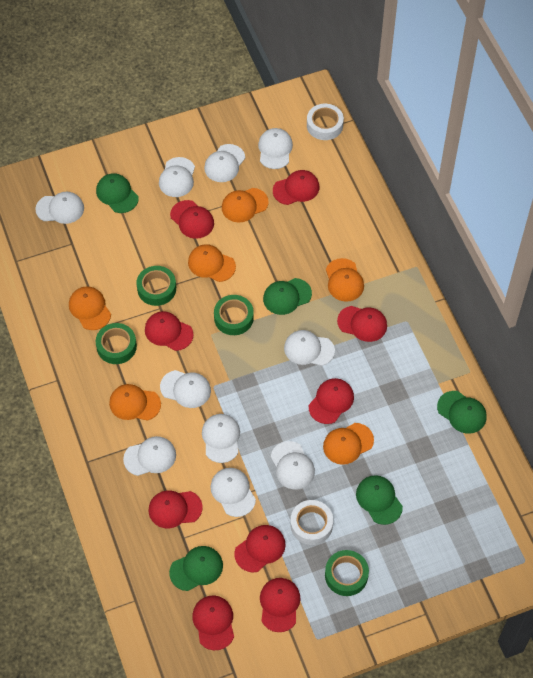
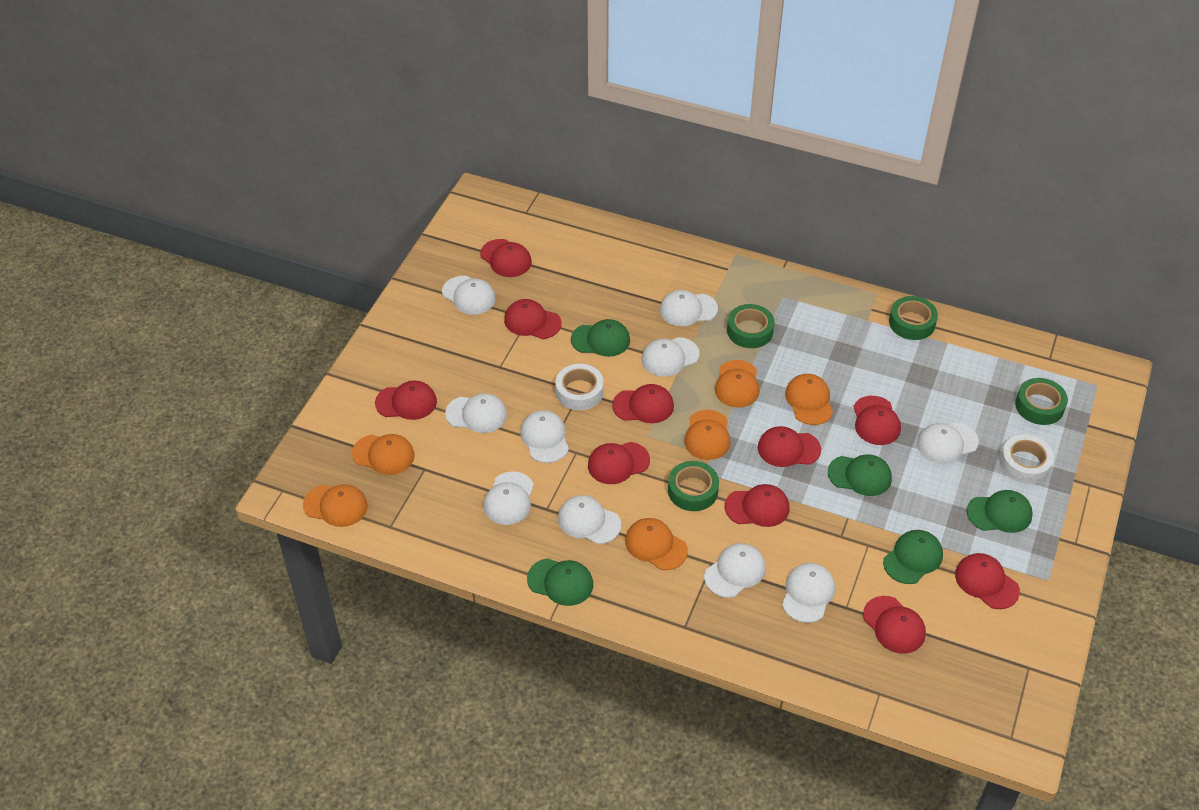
red cap: [145,311,194,351] [149,491,202,528] [170,200,214,239] [192,595,234,650] [234,525,286,572] [260,578,301,632] [273,170,319,205] [309,378,354,424] [337,306,387,342] = 9 -> [375,380,437,420] [480,239,532,277] [504,299,562,339] [588,442,650,484] [612,384,674,423] [725,484,789,527] [758,426,821,467] [853,396,901,445] [863,596,926,654] [955,553,1020,609] = 10

